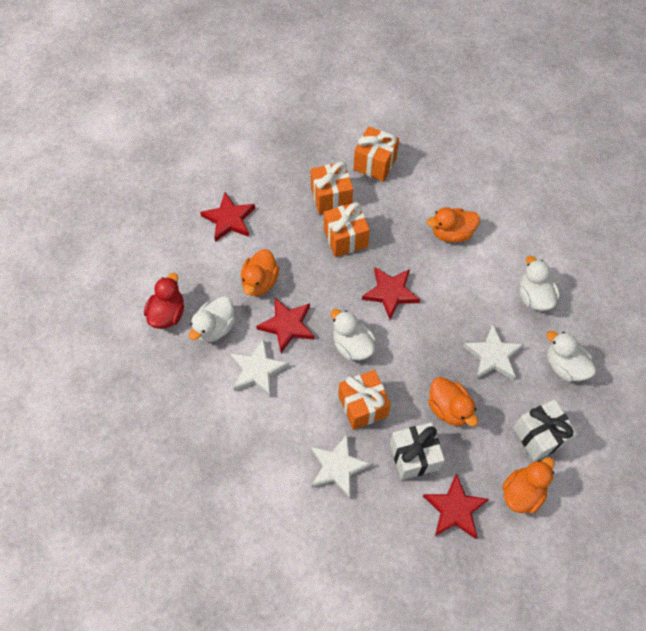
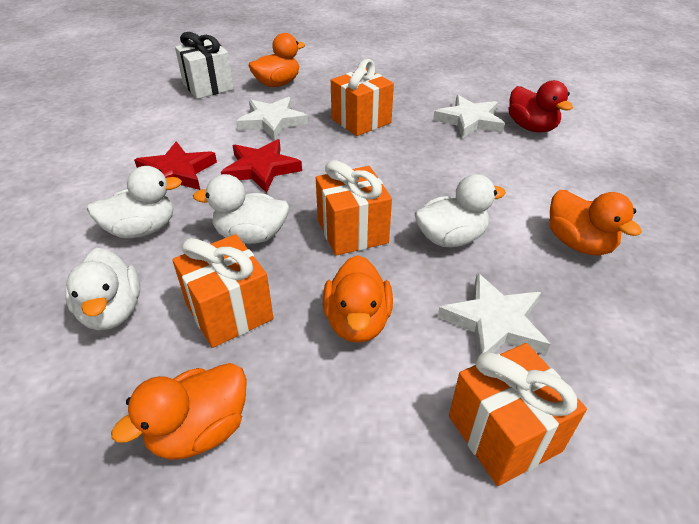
red star: [200,192,255,242] [256,298,314,353] [362,267,420,319] [423,473,489,539] = 4 -> [134,141,217,190] [221,139,302,193] = 2
white gift: [390,422,445,480] [513,399,578,461] = 2 -> [175,32,234,99] = 1

